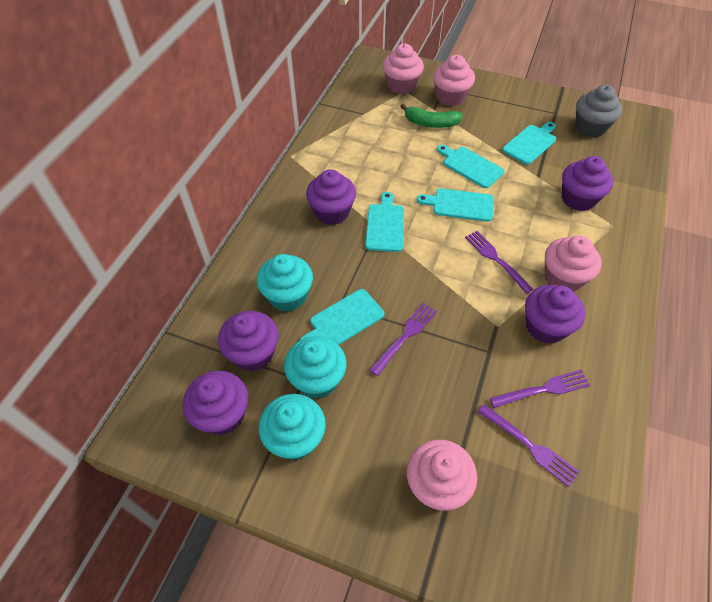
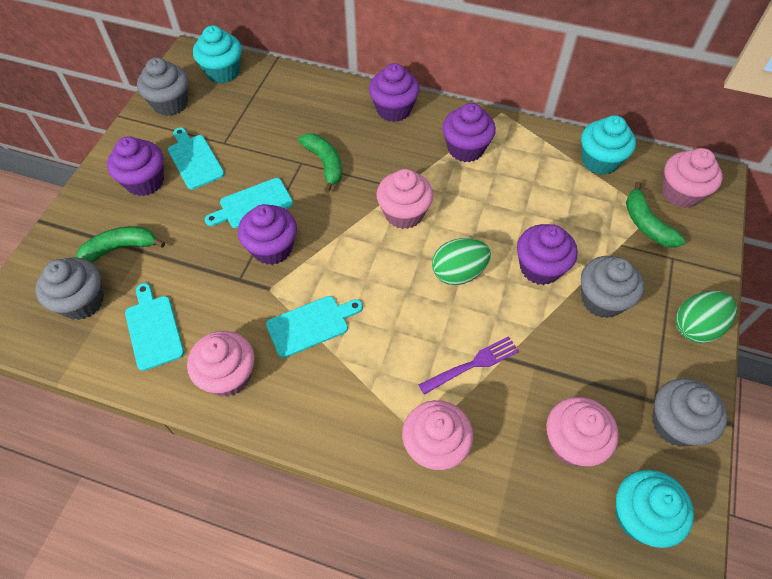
green banana: [400,104,463,128] = 1 -> [76,226,165,263] [298,133,342,193] [626,182,686,248] = 3
green egg: none = 0 -> [432,238,491,285] [675,291,737,343] = 2
grey cupcake: [575,85,622,138] = 1 -> [35,258,104,320] [137,57,188,116] [581,256,644,318] [652,378,728,447] = 4
pink cupcake: [383,43,424,94] [407,440,477,511] [433,55,475,106] [545,236,601,292] = 4 -> [187,331,255,397] [376,169,434,229] [402,400,473,470] [547,397,619,466] [662,148,723,208] = 5
purple fork: [369,303,437,376] [465,231,534,294] [478,404,580,487] [490,370,590,408] = 4 -> [419,336,519,395] = 1
turquoise cutting board: [300,289,384,345] [365,192,404,252] [417,188,494,222] [437,145,504,188] [502,122,556,165] = 5 -> [125,283,184,371] [168,128,224,189] [205,178,293,228] [266,296,363,358] = 4

